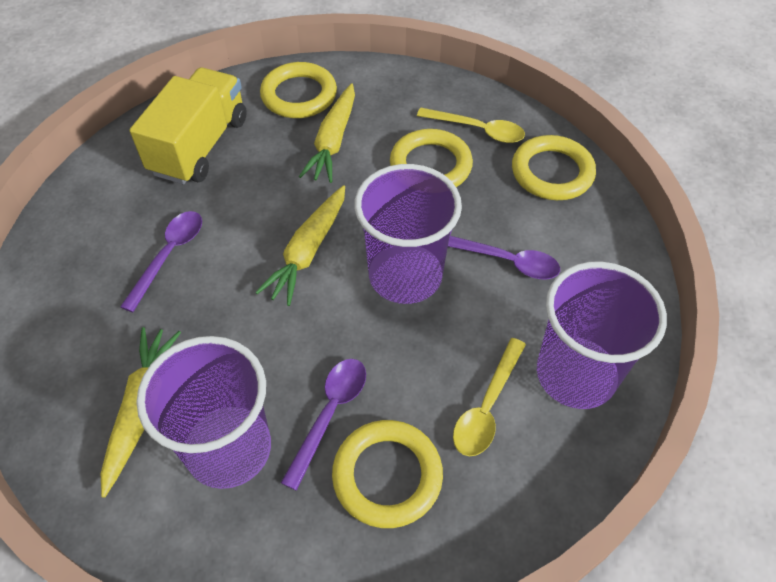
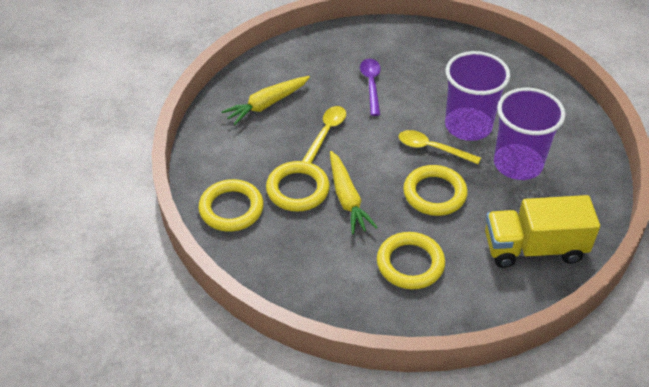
purple cup: [136,336,271,489] [354,164,462,304] [537,261,667,409] = 3 -> [445,51,510,141] [494,88,565,180] = 2
purple spoon: [120,211,202,312] [281,359,366,491] [448,236,560,279] = 3 -> [360,59,381,116] = 1
yellow carrot: [101,327,181,498] [255,185,345,306] [299,83,355,183] = 3 -> [221,76,310,125] [330,151,378,234] = 2

